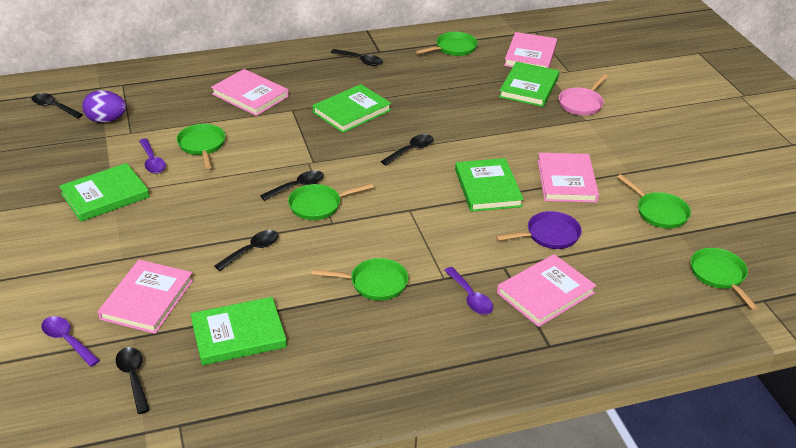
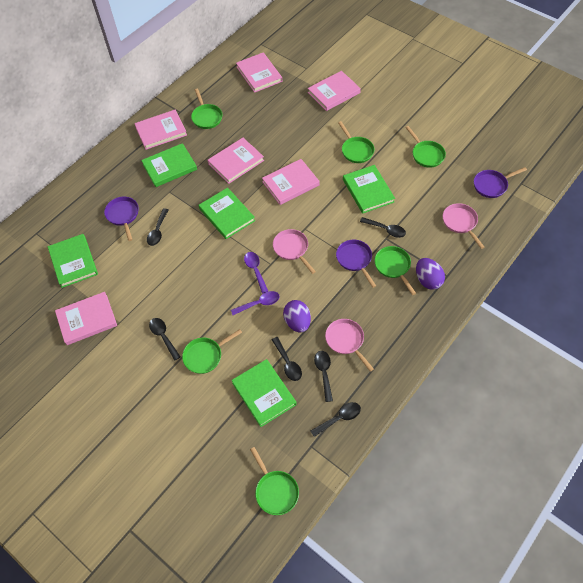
pink book: [98,260,193,334] [211,69,289,116] [497,254,596,327] [504,32,557,68] [537,153,599,203] = 5 -> [55,292,117,345] [134,110,187,150] [208,138,264,184] [236,52,282,93] [262,159,320,205] [308,71,361,111] = 6
pink pan: [559,74,608,115] = 1 -> [273,229,316,274] [325,319,374,372] [443,203,484,249] = 3
purple egg: [82,90,126,123] = 1 -> [283,300,311,333] [416,258,445,290] = 2
purple pan: [496,211,582,249] = 1 -> [104,197,139,241] [336,240,376,288] [474,167,527,198] = 3
purple spoon: [41,316,100,367] [139,138,166,174] [444,267,493,315] = 3 -> [231,291,280,315] [244,252,268,294] = 2

